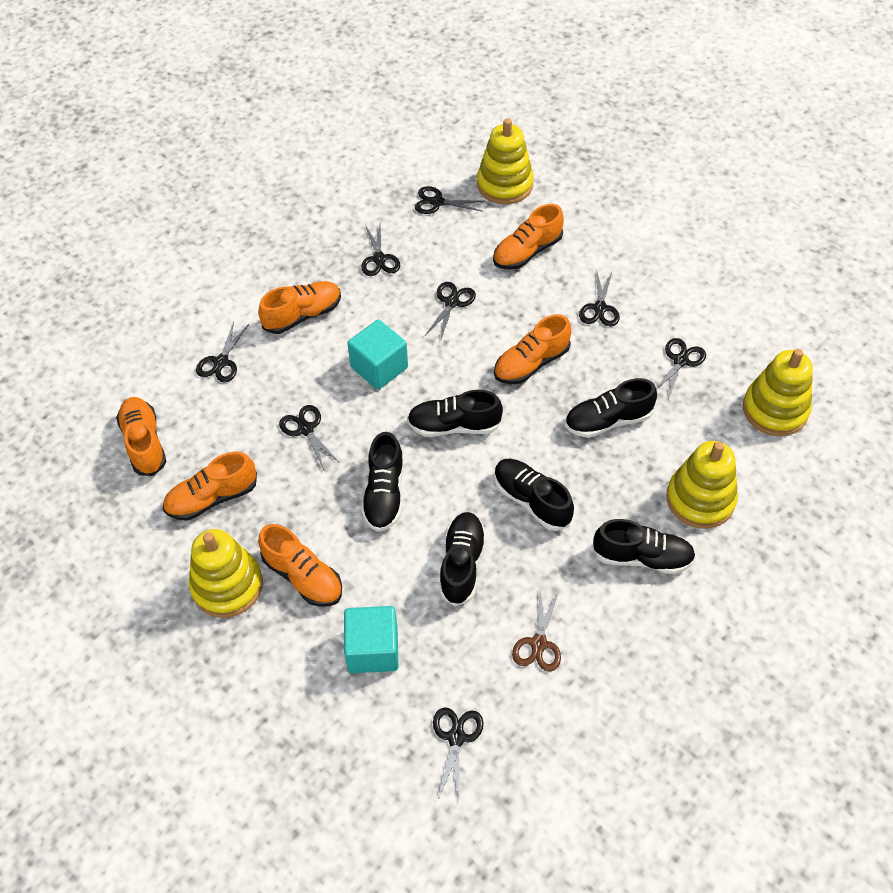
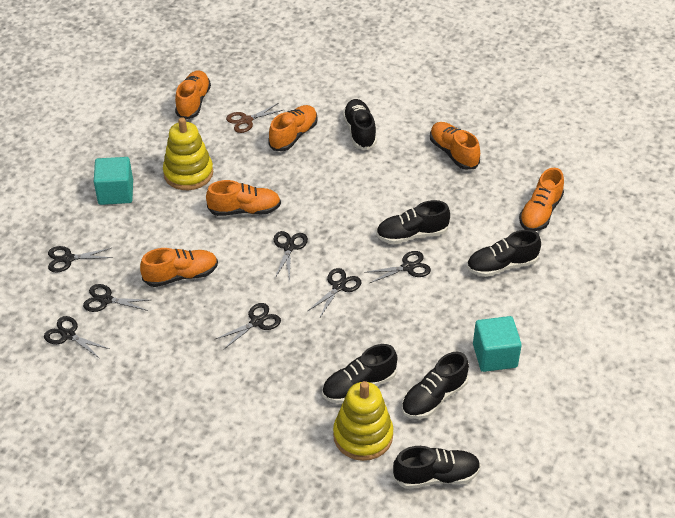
black scissors: [196,321,249,382] [279,405,340,470] [361,225,400,276] [415,186,485,214] [425,282,476,341] [433,708,483,803] [579,269,620,327] [656,338,706,400] = 8 -> [44,316,110,359] [48,246,113,273] [83,284,150,312] [216,303,281,349] [274,231,308,280] [308,268,361,317] [364,251,431,283] = 7
yellow stacking toy: [189,529,263,618] [477,118,534,204] [666,441,738,529] [743,349,813,436] = 4 -> [163,117,213,190] [333,381,393,461] = 2

